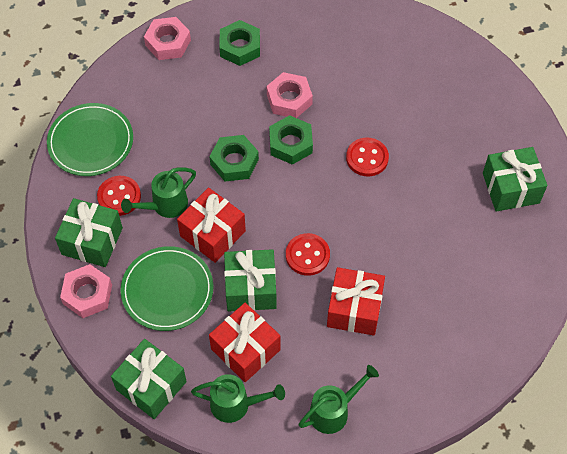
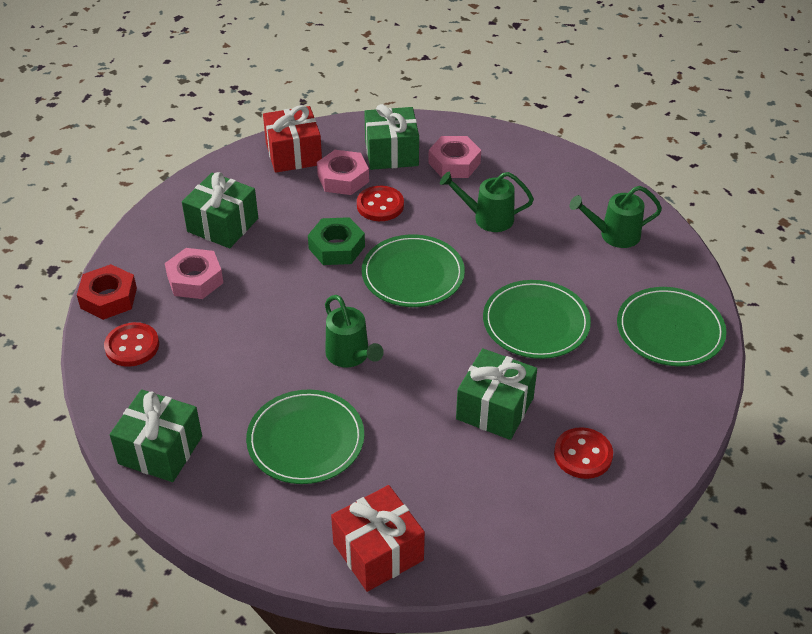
green nut: [210,135,259,182] [219,20,260,66] [269,115,313,165] = 3 -> [308,217,365,265] = 1
green plate: [47,103,133,176] [121,246,213,331] = 2 -> [246,389,364,484] [362,234,465,307] [483,280,591,359] [617,287,727,367] = 4
red gift: [177,187,246,263] [209,303,280,382] [327,267,385,335] = 3 -> [263,105,322,173] [331,485,425,592] = 2
red nut: none = 0 -> [77,264,137,320] = 1

